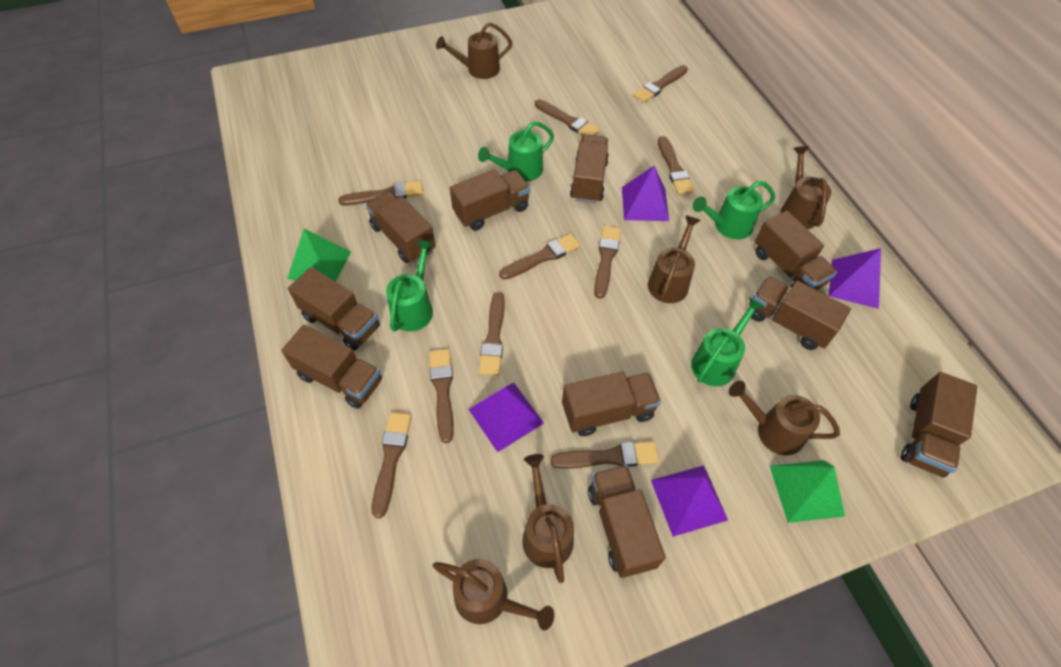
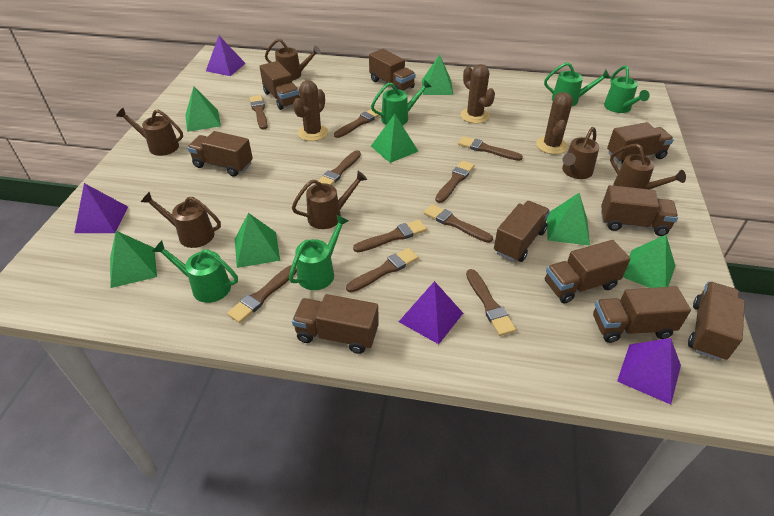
brown cactus: none = 0 -> [293,80,328,141] [460,64,495,124] [536,92,573,154] = 3
green pyramid: [287,228,351,282] [770,460,845,523] = 2 -> [110,231,157,288] [185,87,221,132] [235,213,280,268] [371,114,418,163] [422,54,454,95] [547,193,590,246] [623,235,675,288] = 7
green watering can: [386,239,433,332] [478,121,554,181] [691,297,764,386] [693,180,775,239] = 4 -> [152,240,238,303] [289,215,349,290] [371,79,431,125] [544,62,611,106] [604,65,650,113] = 5

